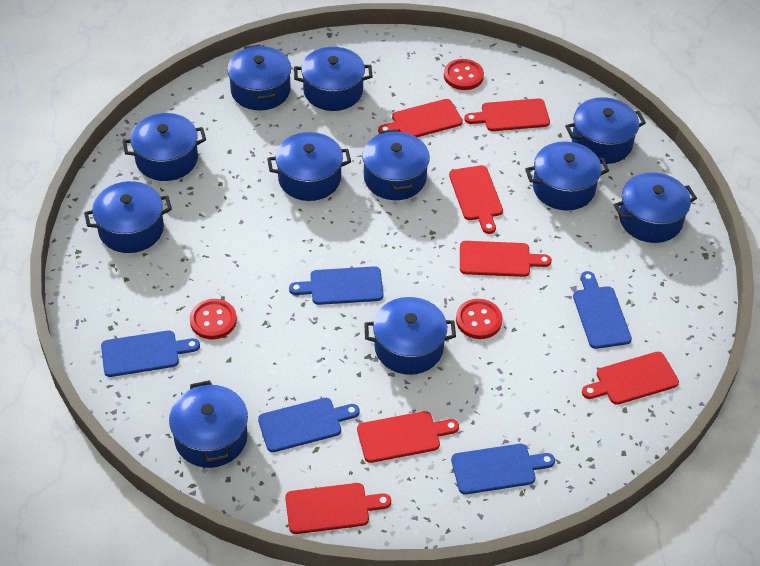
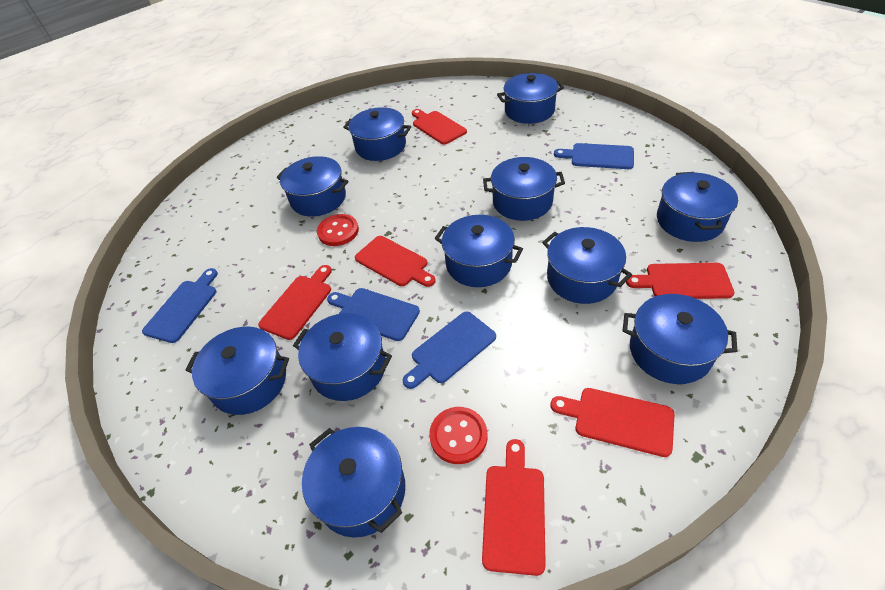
blue cutting board: [101,330,200,377] [258,398,360,452] [289,266,384,305] [451,444,555,495] [573,271,632,349] = 5 -> [142,268,218,343] [327,288,420,341] [403,312,496,389] [554,143,634,169] = 4
red button: [190,299,237,339] [444,59,484,90] [456,299,503,339] = 3 -> [317,214,359,246] [429,407,487,464] = 2
red cutting board: [285,483,391,534] [357,411,459,463] [378,99,463,137] [449,165,503,234] [460,241,552,277] [464,98,550,131] [582,352,679,405] = 7 -> [258,265,332,340] [355,236,436,287] [412,109,467,145] [482,439,546,576] [551,388,675,457] [626,263,735,299] = 6

